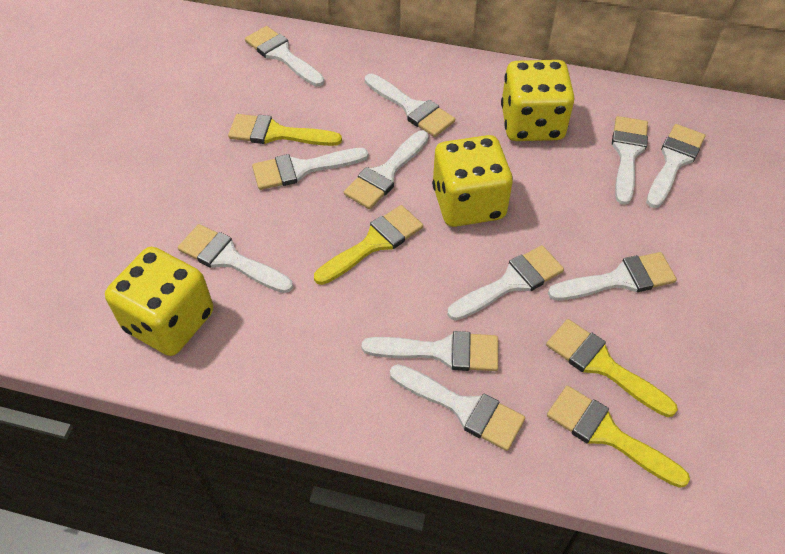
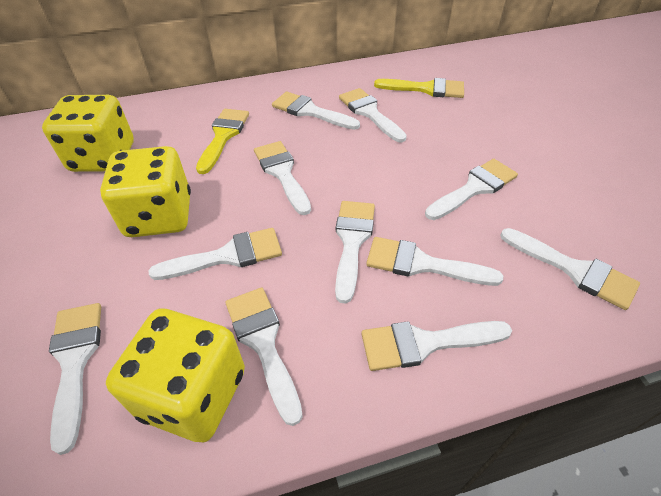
yellow brush: [228,114,342,146] [314,205,423,285] [546,319,678,417] [547,386,690,488] = 4 -> [196,109,249,174] [374,78,464,98] = 2

